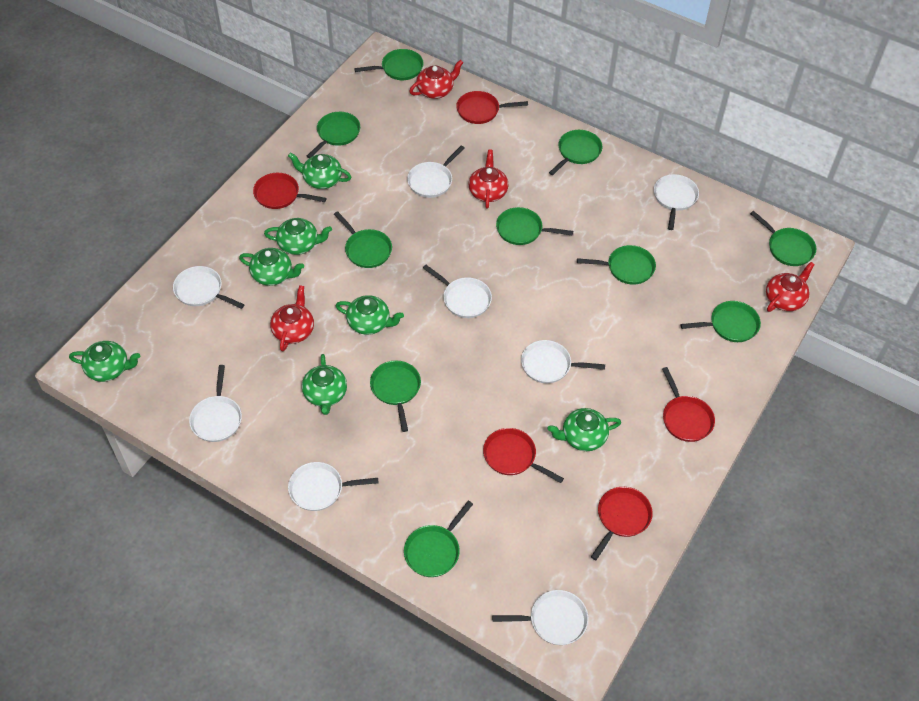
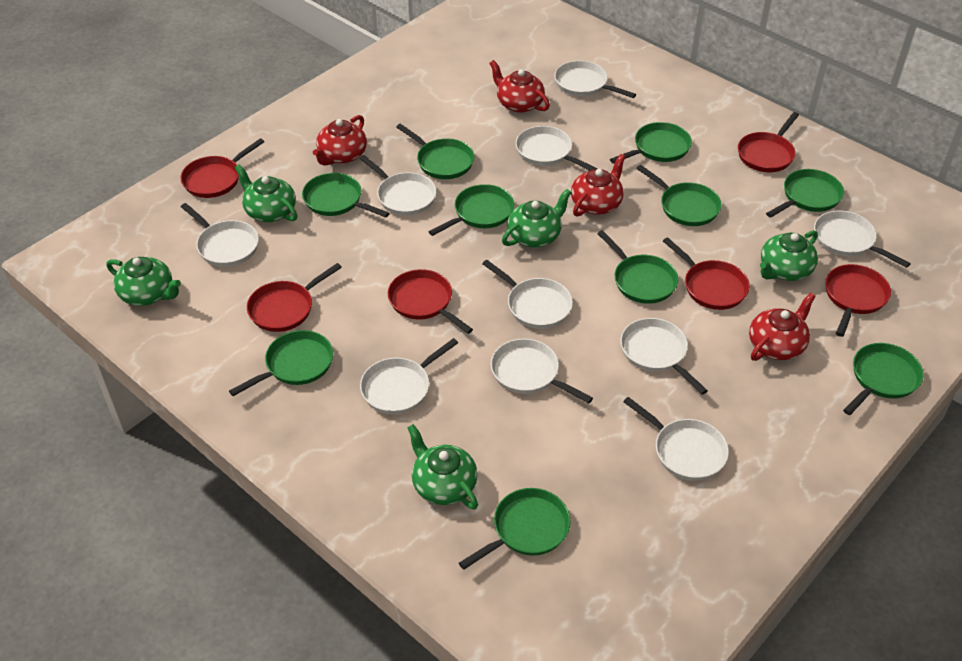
green teapot: [69,341,140,382] [239,248,304,286] [264,218,332,255] [288,152,351,189] [302,354,347,415] [336,295,404,335] [548,408,621,451] = 7 -> [106,257,181,306] [235,164,298,222] [408,424,478,509] [502,189,572,248] [760,230,818,281] = 5
red pan: [253,173,326,209] [456,91,528,124] [483,428,564,483] [591,487,653,560] [662,367,715,442] = 5 -> [181,138,264,198] [247,263,342,332] [388,269,473,334] [663,237,750,310] [738,112,799,172] [825,264,891,337] = 6
white pan: [173,266,245,309] [189,365,242,442] [288,462,378,511] [407,145,465,198] [423,265,492,318] [492,590,589,645] [521,340,605,383] [654,174,699,230] = 8 -> [181,203,259,267] [359,155,436,216] [360,338,458,414] [482,260,573,329] [491,339,593,403] [516,126,597,171] [554,61,636,98] [620,318,708,395] [623,397,729,481] [814,211,911,268] = 10

